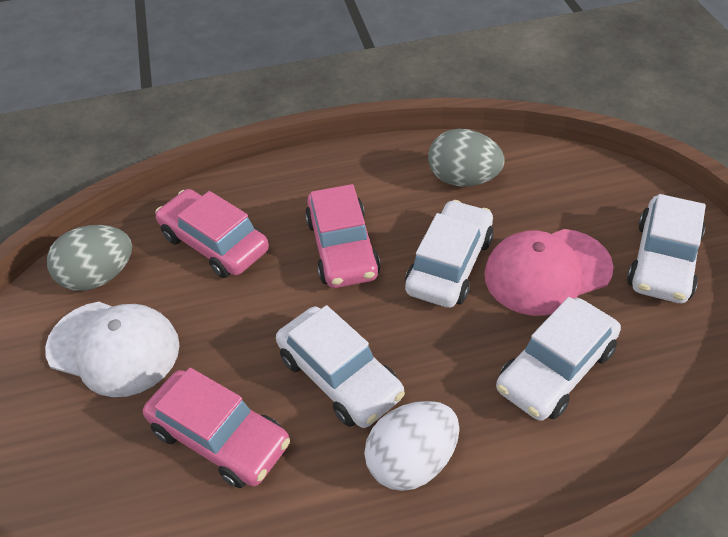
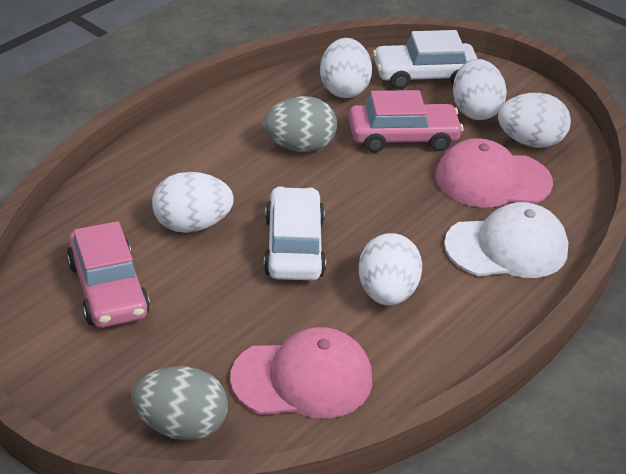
pink cap: [484,229,614,316] = 1 -> [230,327,372,419] [435,138,553,208] = 2
pink car: [143,368,290,488] [155,189,269,278] [305,184,381,288] = 3 -> [67,221,150,328] [349,90,463,153] = 2
white car: [276,305,405,428] [405,200,493,308] [496,297,621,421] [627,194,706,303] = 4 -> [264,186,326,280] [373,30,477,89] = 2
white egg: [364,401,459,491] = 1 -> [152,172,234,233] [320,38,372,98] [358,233,422,305] [453,59,507,120] [498,93,571,148] = 5

